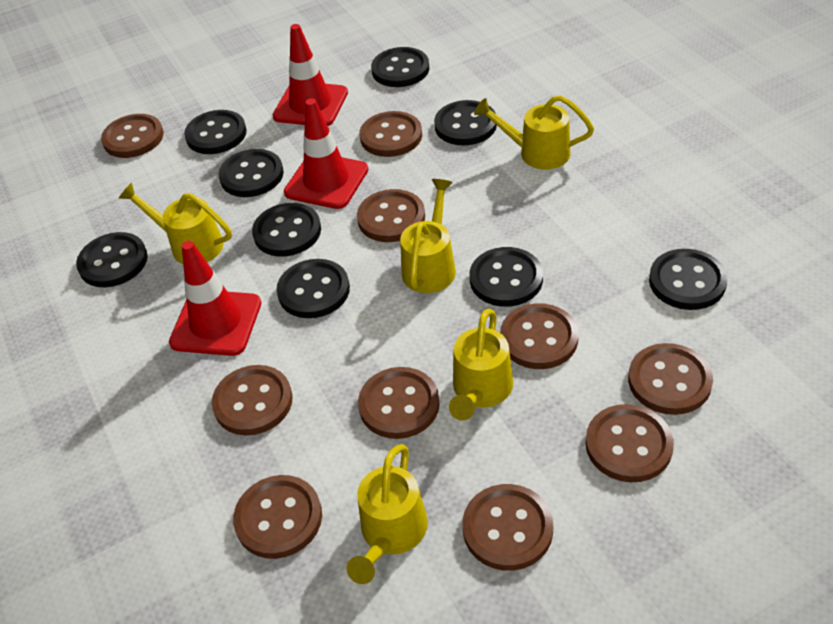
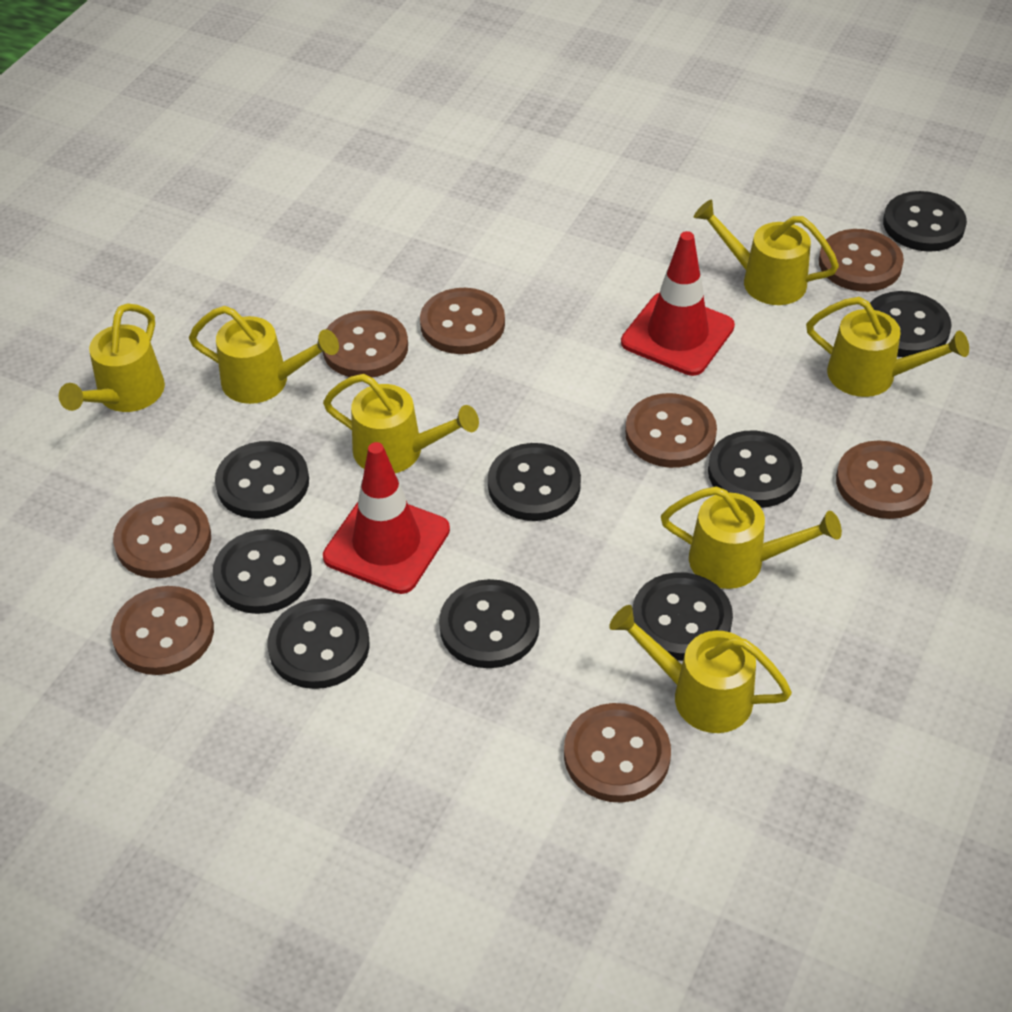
brown button: [101,114,164,158] [212,365,293,435] [233,475,322,559] [357,189,425,242] [358,367,440,439] [360,111,422,157] [462,484,553,571] [500,303,578,369] [586,404,674,482] [628,343,713,415] = 10 -> [111,586,214,675] [113,496,211,578] [322,310,408,378] [420,288,505,354] [564,703,671,803] [625,393,717,468] [819,229,904,292] [836,440,933,519] = 8
red traffic cone: [169,241,261,356] [273,24,348,126] [284,98,368,209] = 3 -> [323,442,450,594] [621,231,735,376] = 2
yellow watering can: [118,182,232,264] [347,444,428,584] [400,179,456,293] [449,309,513,421] [474,95,594,170] = 5 -> [59,303,165,412] [189,306,339,404] [323,374,479,473] [609,605,792,733] [661,486,842,589] [694,200,839,305] [806,297,969,397] = 7

